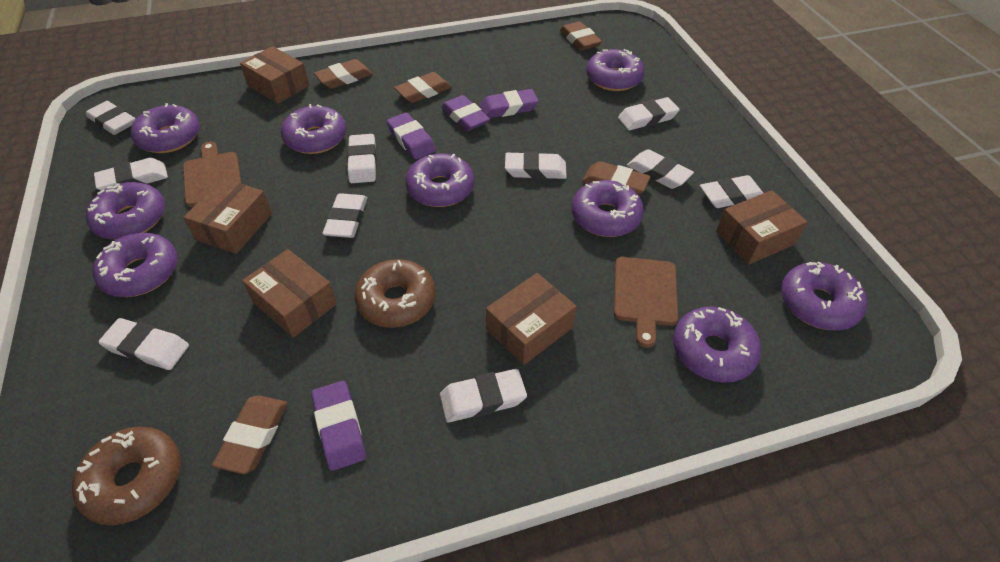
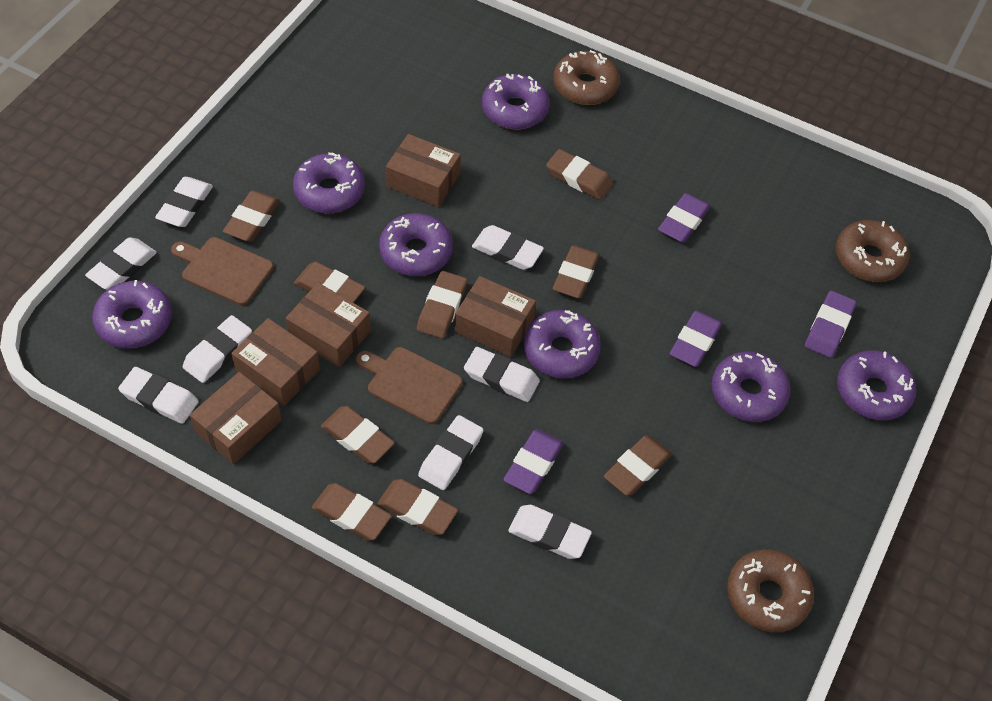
brown donut: [72,427,181,526] [355,259,436,328] = 2 -> [553,50,620,105] [727,549,814,633] [836,220,909,282] = 3
brown eraser: [212,395,288,474] [314,59,372,89] [394,72,451,103] [560,21,602,51] [582,161,650,195] = 5 -> [223,190,280,242] [294,262,365,303] [312,483,392,541] [321,406,395,463] [377,479,458,535] [417,271,467,339] [546,149,613,200] [552,245,600,298] [604,435,672,496] = 9
purple donut: [86,182,165,240] [93,233,178,297] [131,103,200,153] [281,104,347,154] [405,154,474,207] [572,180,644,237] [586,49,645,91] [673,306,761,383] [781,261,867,330] = 9 -> [92,280,172,349] [293,152,365,213] [379,213,453,276] [482,74,549,130] [524,310,601,379] [712,352,791,422] [837,350,916,420] = 7
white eraser: [86,101,136,135] [94,158,168,191] [99,318,189,370] [322,193,367,238] [347,134,377,183] [440,369,527,422] [505,152,567,179] [618,97,680,130] [627,149,694,189] [700,175,763,208] = 10 -> [85,237,157,290] [118,367,199,424] [155,177,213,227] [183,315,252,383] [418,415,483,490] [464,347,540,402] [472,225,544,270] [508,505,592,559] = 8

